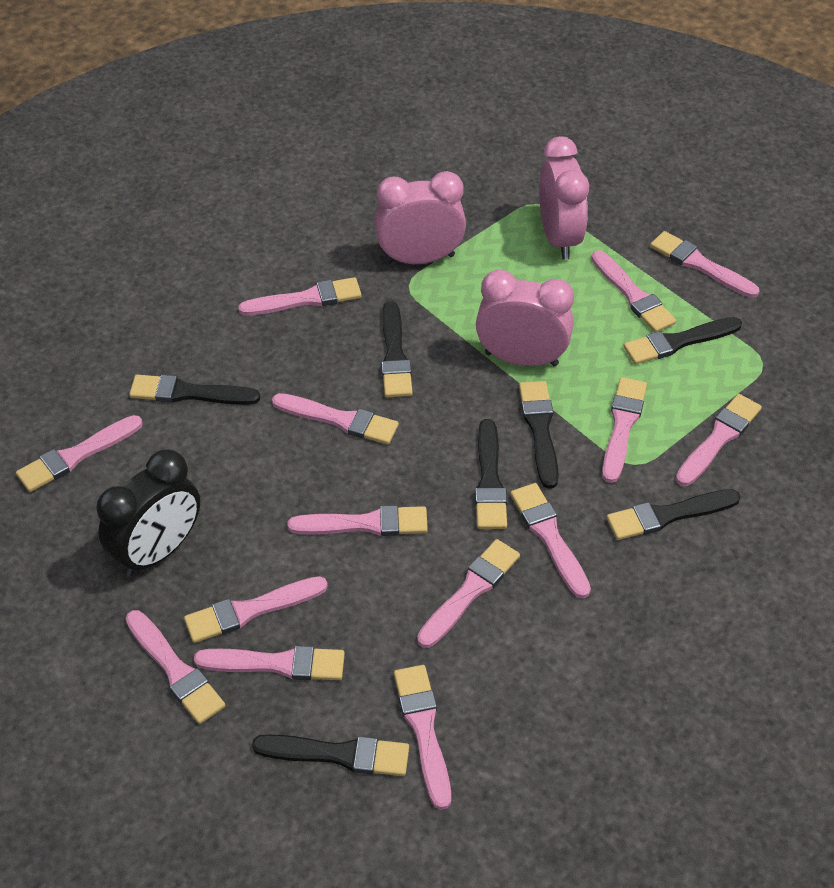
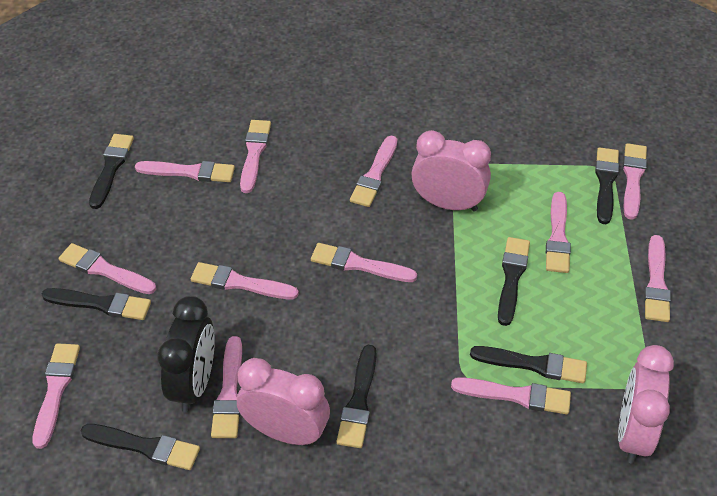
pink brush: [16,415,143,492] [125,610,225,724] [184,576,328,643] [194,646,345,680] [238,277,362,316] [272,393,399,445] [287,505,428,536] [394,665,451,810] [417,539,520,648] [510,483,591,599] [591,250,676,332] [602,377,647,483] [650,231,760,298] [676,394,762,486] = 14 -> [33,343,80,449] [59,243,156,294] [135,161,235,182] [191,262,299,299] [211,336,242,438] [240,120,271,193] [311,243,417,282] [350,136,397,207] [451,377,571,414] [546,192,571,273] [623,143,647,220] [644,235,671,322] = 12

